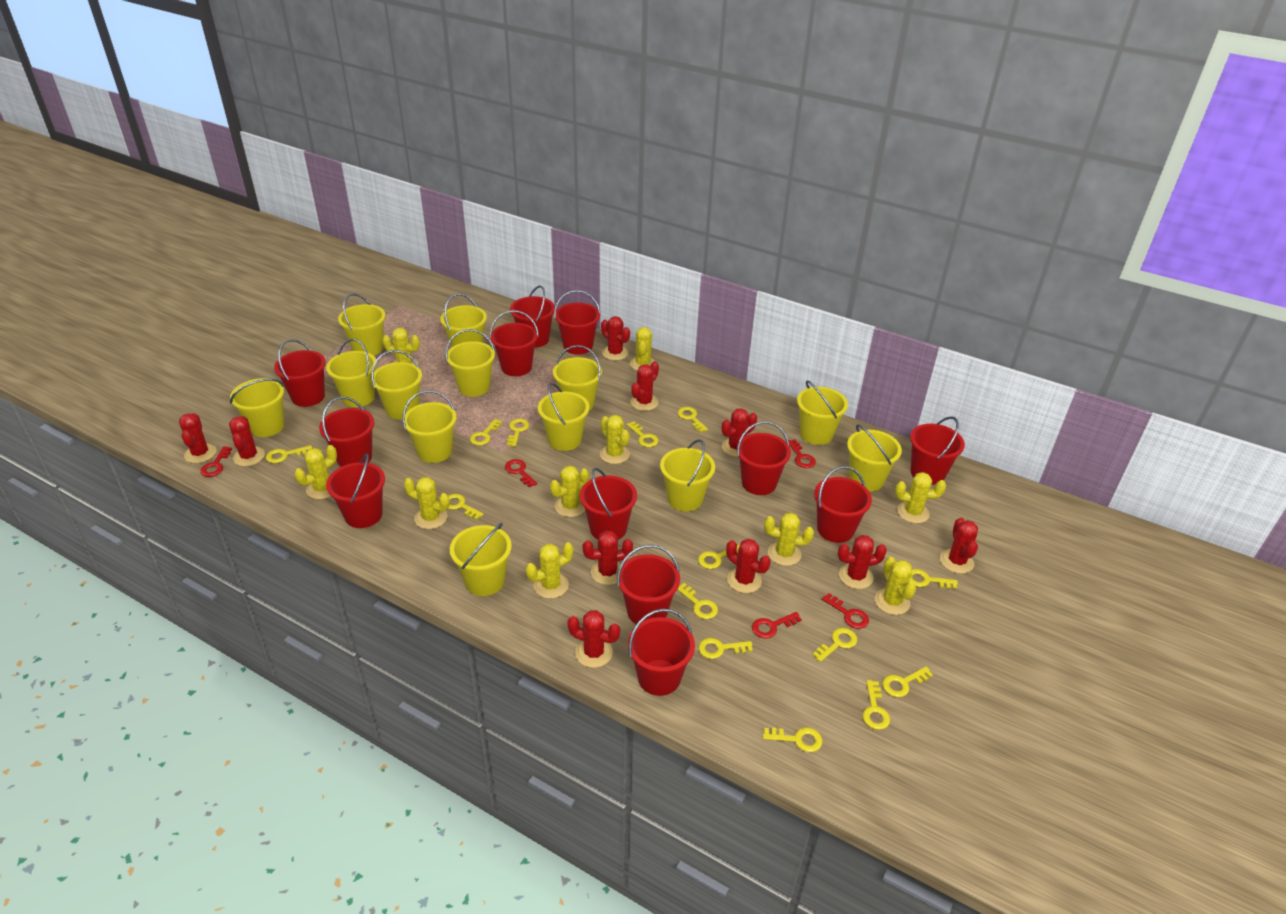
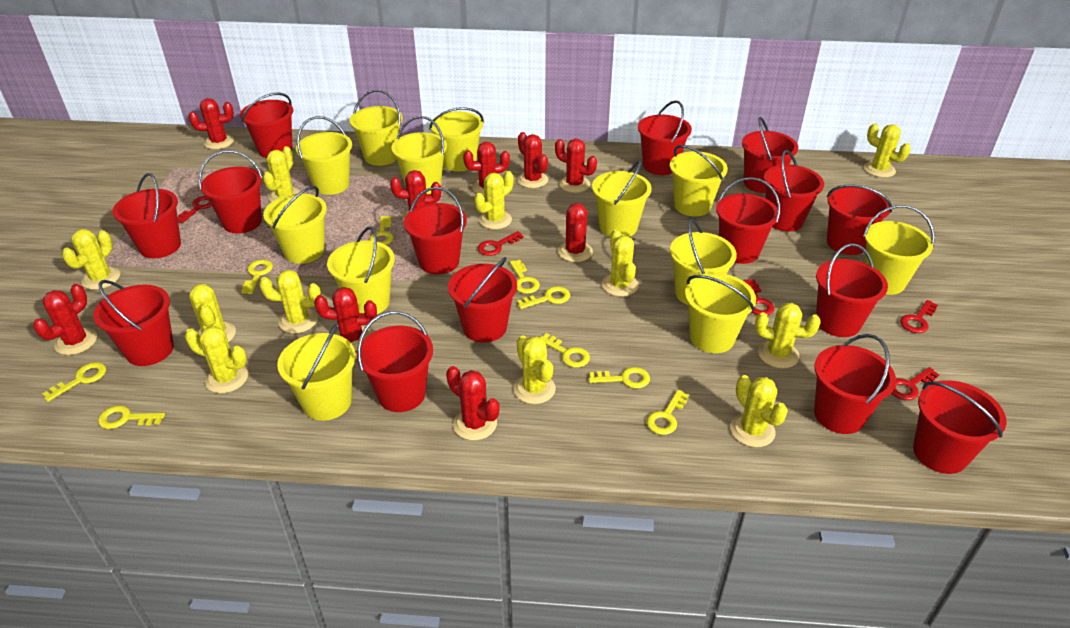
red bucket: [274,339,326,407] [319,397,374,467] [326,453,385,528] [490,310,539,376] [510,285,555,348] [554,290,600,355] [580,468,637,540] [617,545,680,624] [628,609,695,696] [737,421,791,495] [814,466,872,543] [910,416,965,485] = 12 -> [93,280,174,366] [112,173,181,258] [198,150,263,233] [240,93,293,158] [357,311,433,412] [404,187,467,274] [448,257,517,343] [638,100,692,175] [716,177,780,264] [742,117,798,193] [764,150,824,231] [814,334,896,434] [816,243,888,337] [827,184,892,255] [913,380,1006,474] = 15
red cactus: [179,413,216,463] [229,416,265,466] [567,610,620,668] [582,531,633,585] [601,316,630,361] [630,361,659,411] [722,408,757,457] [726,539,771,593] [838,535,887,589] [940,518,978,574] = 10 -> [33,284,97,355] [189,98,234,149] [314,287,377,351] [390,170,441,221] [446,366,500,440] [463,142,510,196] [517,132,548,188] [555,139,597,193] [558,203,593,262] = 9
yellow bucket: [230,378,284,437] [326,339,377,407] [338,293,386,356] [371,350,422,419] [403,390,457,463] [440,294,487,348] [445,329,495,397] [450,523,512,596] [538,383,589,451] [553,345,602,411] [660,439,715,511] [797,380,848,445] [847,424,902,491] = 13 -> [263,186,327,264] [277,324,356,421] [296,116,352,195] [327,226,395,314] [349,90,403,166] [391,116,447,194] [429,107,484,172] [592,161,652,237] [670,145,728,216] [670,219,737,305] [685,273,756,353] [863,205,935,295] = 12
yellow cactus: [294,445,337,499] [382,328,420,365] [404,477,450,529] [525,542,573,599] [550,466,589,517] [600,415,630,464] [630,327,655,371] [764,513,814,566] [875,557,916,615] [895,472,946,523] = 10 -> [62,229,120,290] [185,326,248,393] [189,284,236,342] [259,270,321,333] [263,146,300,202] [474,171,514,229] [513,336,556,404] [602,229,639,297] [730,375,788,447] [755,303,821,368] [864,123,911,178] = 11
yellow key: [266,445,312,463] [448,494,484,520] [470,419,502,446] [507,418,529,447] [627,421,659,447] [677,583,718,619] [678,407,708,433] [698,545,740,569] [699,638,753,659] [763,727,823,752] [813,628,857,662] [862,680,890,730] [882,667,933,697] [910,569,958,589] = 14 -> [42,362,106,402] [98,405,165,429] [241,260,273,294] [369,216,393,245] [510,260,540,294] [517,286,570,309] [540,333,590,368] [589,367,650,389] [646,390,689,435] = 9

